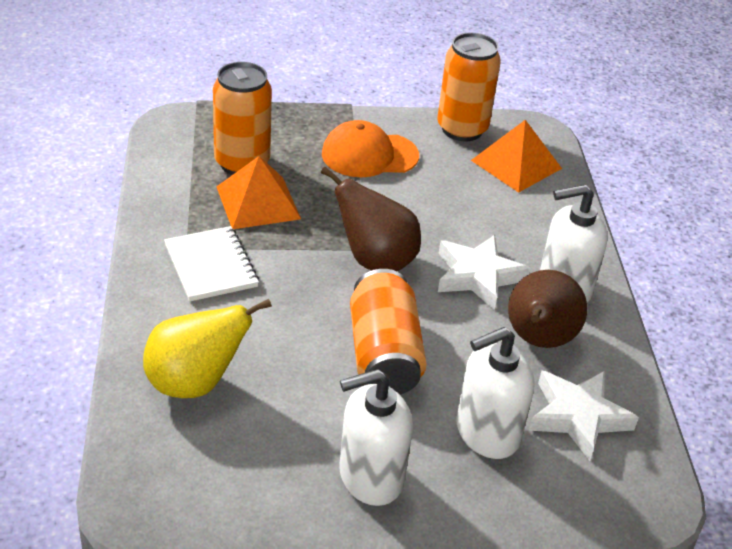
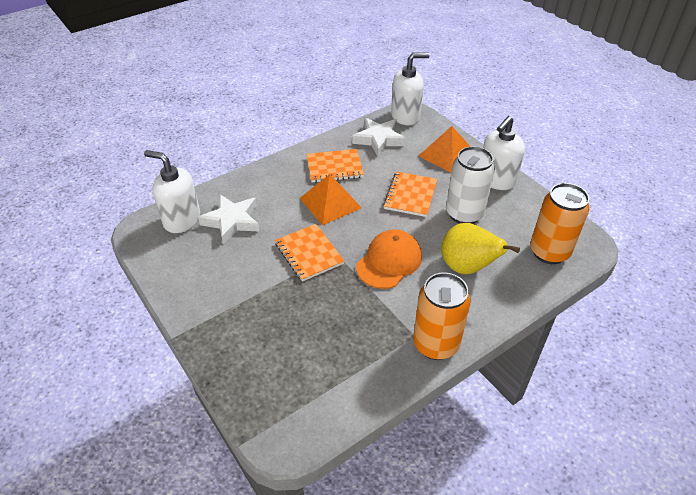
brown pear: [321,167,421,271] [508,270,587,348] = 2 -> none = 0
orange can: [213,62,272,175] [350,269,427,395] [437,33,501,141] = 3 -> [413,273,471,360] [530,183,589,264] = 2
orange notebook: none = 0 -> [275,224,344,282] [306,149,364,182] [383,171,437,217] = 3
white can: none = 0 -> [446,146,495,224] = 1
white notebook: [164,226,259,302] = 1 -> none = 0

